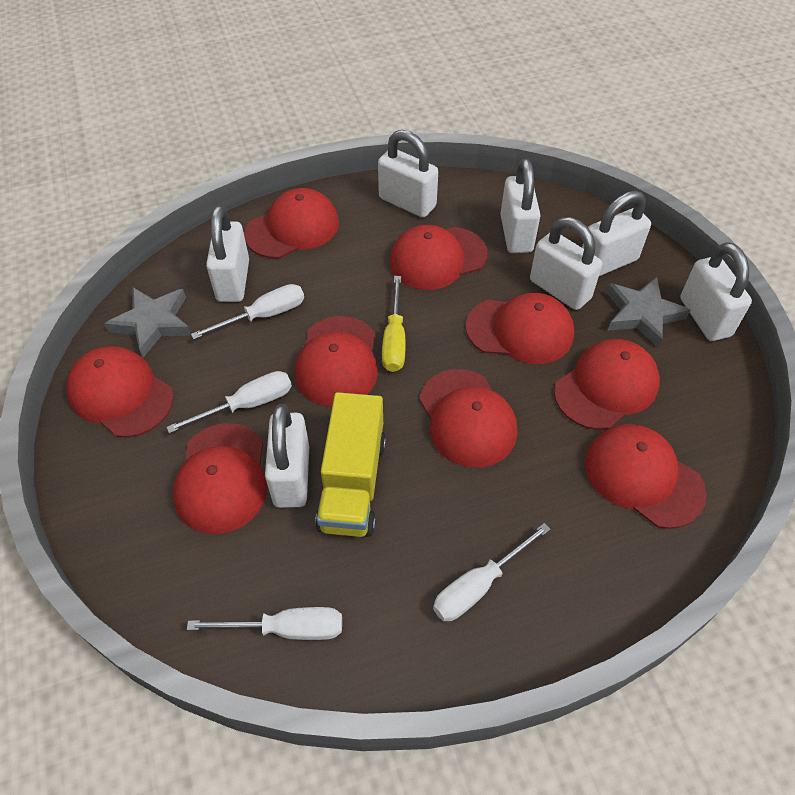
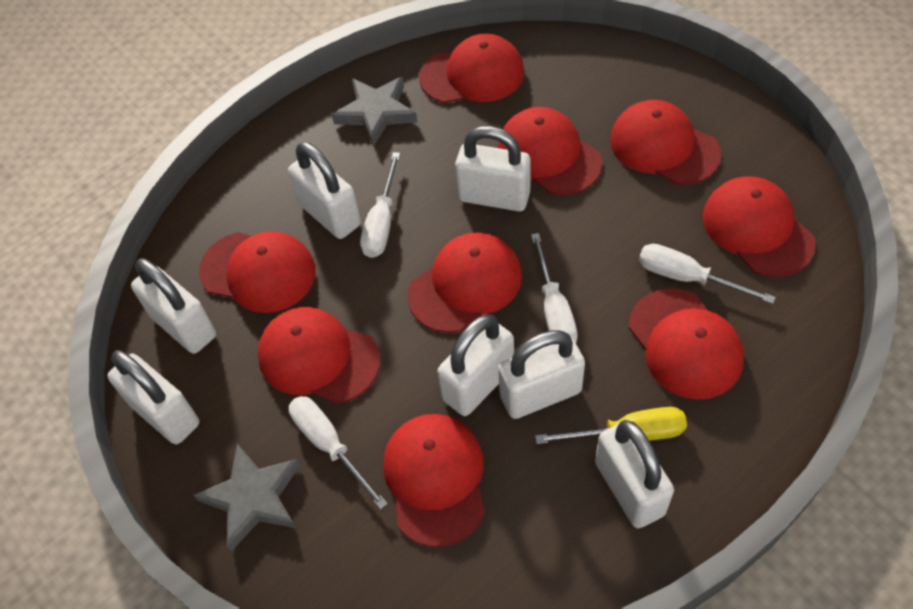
yellow truck: [315,392,386,537] = 1 -> none = 0

